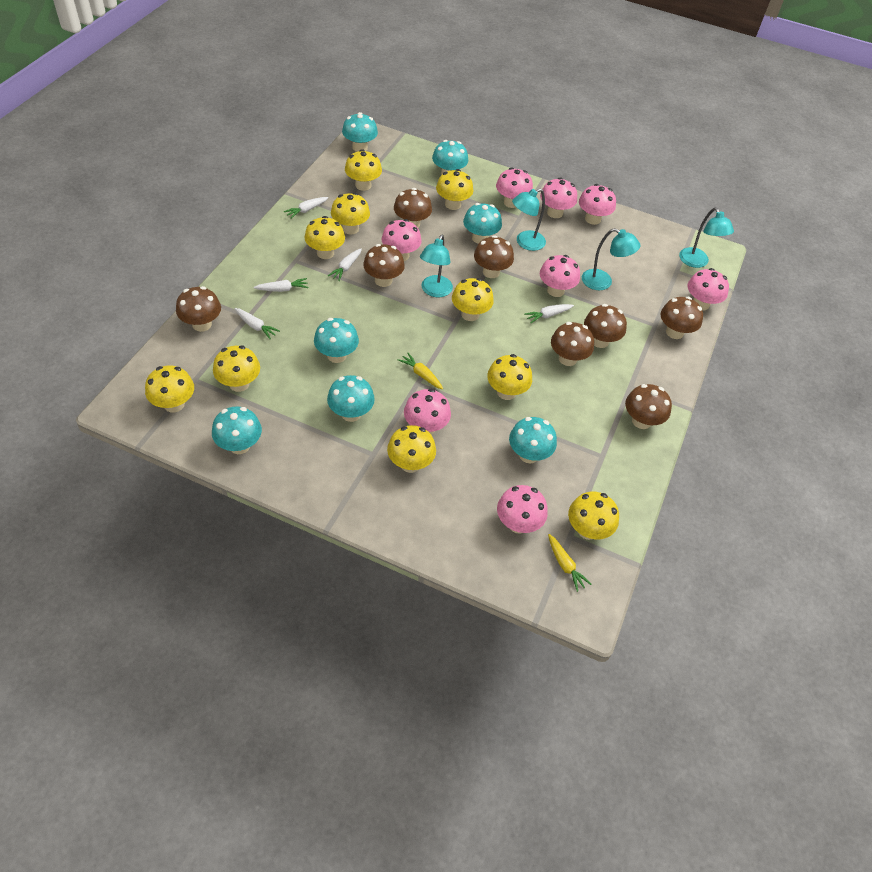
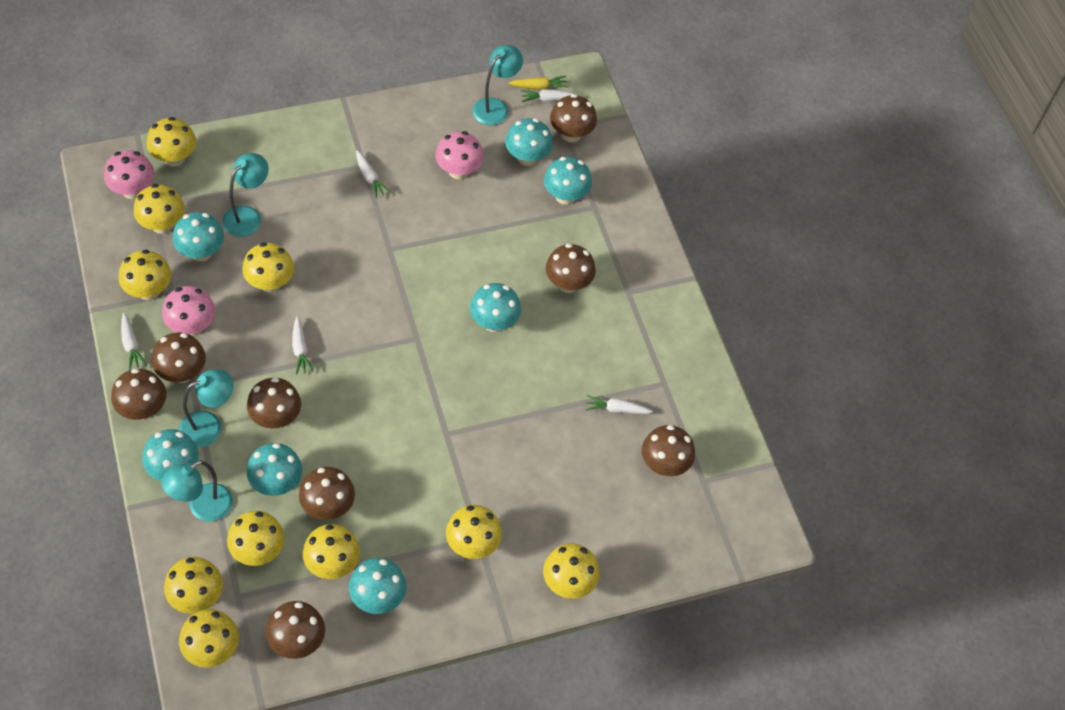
pink mushroom: [382,219,422,261] [404,389,451,435] [496,167,533,208] [497,485,548,533] [540,177,577,218] [540,255,580,297] [579,184,616,225] [688,268,729,311] = 8 -> [104,150,154,199] [162,286,215,336] [436,131,484,180] = 3
yellow carrot: [398,352,443,390] [548,534,592,592] = 2 -> [508,76,568,90] = 1

